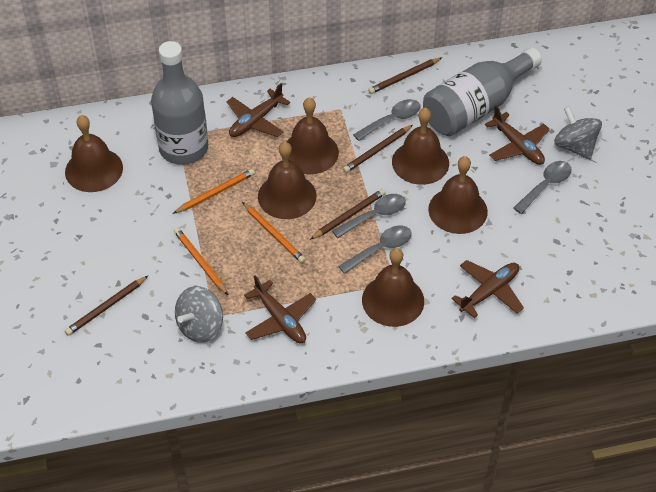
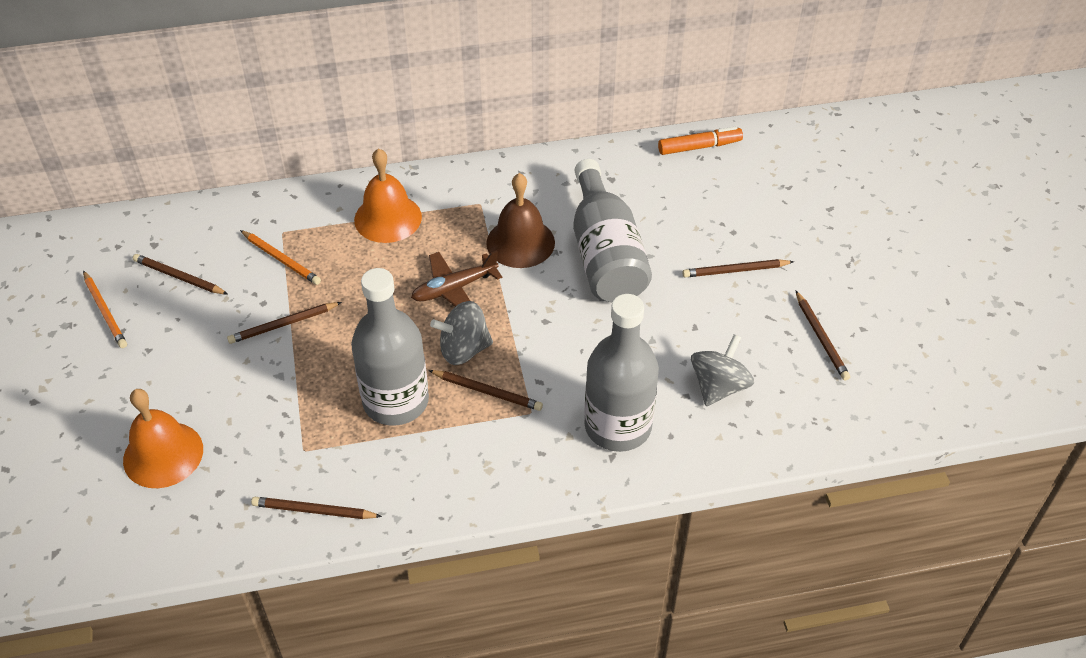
brown bell: [65,115,123,192] [258,142,316,219] [286,97,339,174] [362,248,424,327] [392,107,449,185] [428,156,488,234] = 6 -> [486,173,555,268] = 1
brown pencil: [65,276,148,336] [310,189,386,240] [343,125,413,173] [368,57,442,94] = 4 -> [133,254,228,294] [227,302,342,344] [251,497,382,519] [428,370,543,411] [683,259,794,277] [796,291,850,381] = 6
brown plane: [227,83,290,137] [244,275,316,343] [451,260,524,318] [485,106,550,165] = 4 -> [411,250,502,307] = 1
grey bottle: [151,41,208,165] [423,47,542,136] = 2 -> [351,268,429,426] [573,159,652,302] [584,294,659,452] = 3
grey spoon: [332,194,405,238] [338,226,412,274] [353,99,421,141] [513,161,571,214] = 4 -> none = 0
orange bell: none = 0 -> [123,389,203,488] [354,148,422,243] = 2
orange marker: none = 0 -> [658,127,743,155] = 1
orange pencil: [173,169,255,214] [174,227,228,295] [242,202,306,263] = 3 -> [83,271,127,348] [240,230,321,285] = 2

